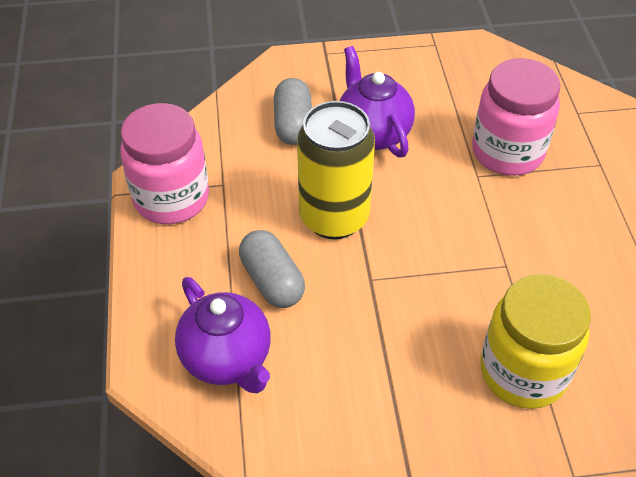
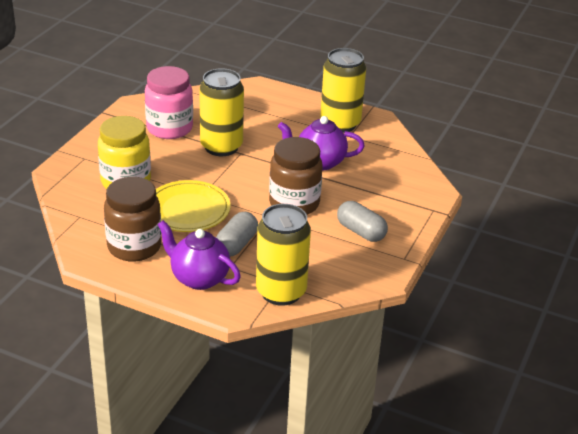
brown jar: none = 0 -> [104,177,161,262] [269,137,323,215] = 2
pink jar: [120,103,209,224] [472,58,560,176] = 2 -> [145,66,193,139] = 1
yellow can: [297,101,375,239] = 1 -> [199,68,244,156] [256,204,311,306] [320,48,366,133] = 3
yellow plate: none = 0 -> [156,180,230,232] = 1

